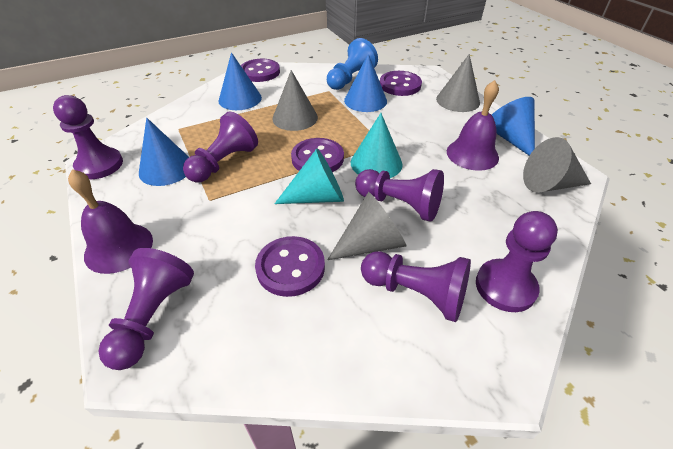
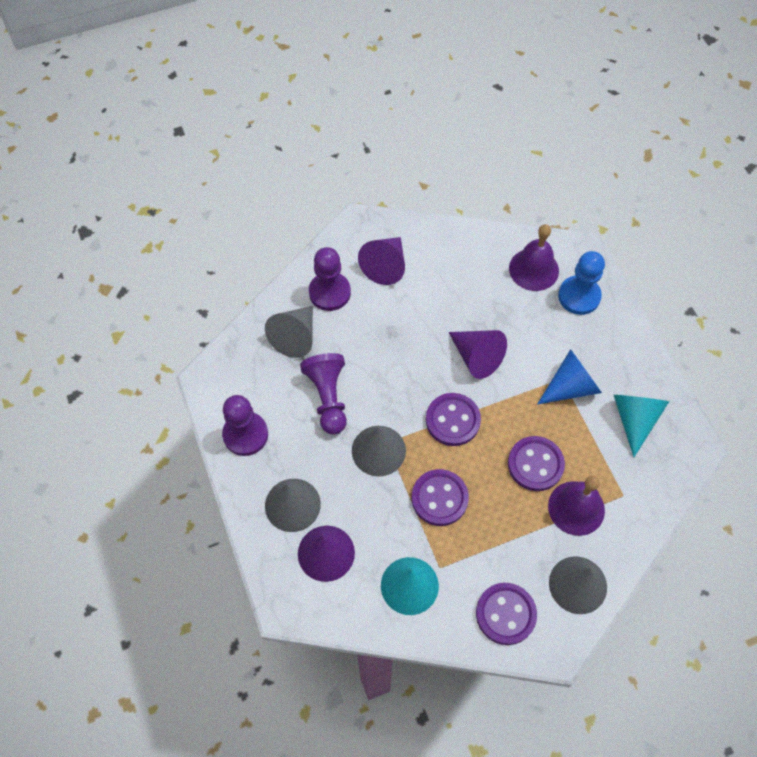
blue cone: [139,118,189,186] [219,52,262,110] [344,54,387,112] [492,97,535,155] = 4 -> [537,349,602,405] = 1
purple cone: none = 0 -> [298,526,355,582] [358,237,405,285] [449,330,507,379] = 3
purple pawn: [53,95,123,179] [98,248,194,370] [183,112,258,183] [355,169,444,222] [361,251,471,322] [476,211,558,312] = 6 -> [222,395,268,456] [300,353,347,435] [309,247,351,311] = 3

